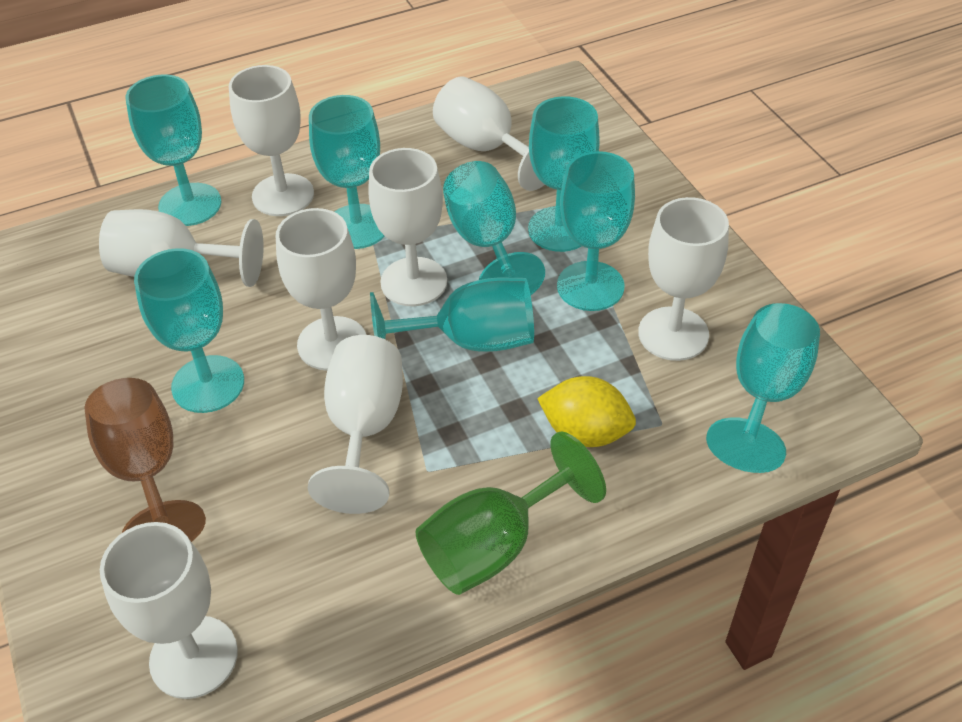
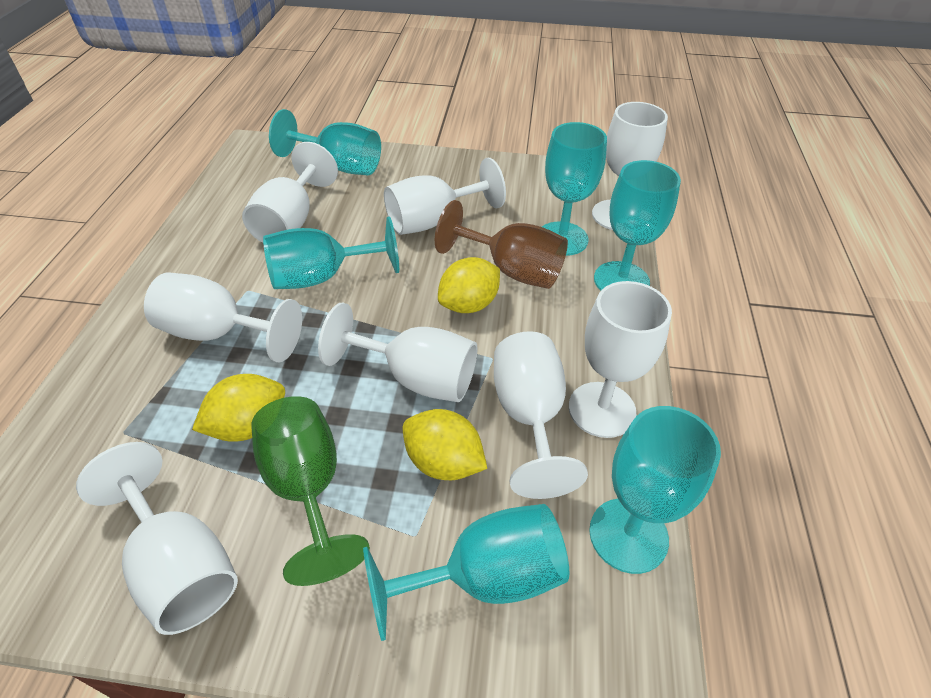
turquoise goblet: [126,75,221,226] [134,248,244,413] [309,95,385,249] [370,278,534,352] [443,161,545,295] [528,96,600,252] [557,151,635,311] [706,303,820,473] = 8 -> [263,217,399,289] [269,109,381,175] [363,504,570,641] [542,122,607,256] [589,406,721,574] [594,160,681,291] = 6
yellow lemon: [537,376,636,447] = 1 -> [192,374,285,442] [403,409,487,480] [438,257,500,313] = 3

